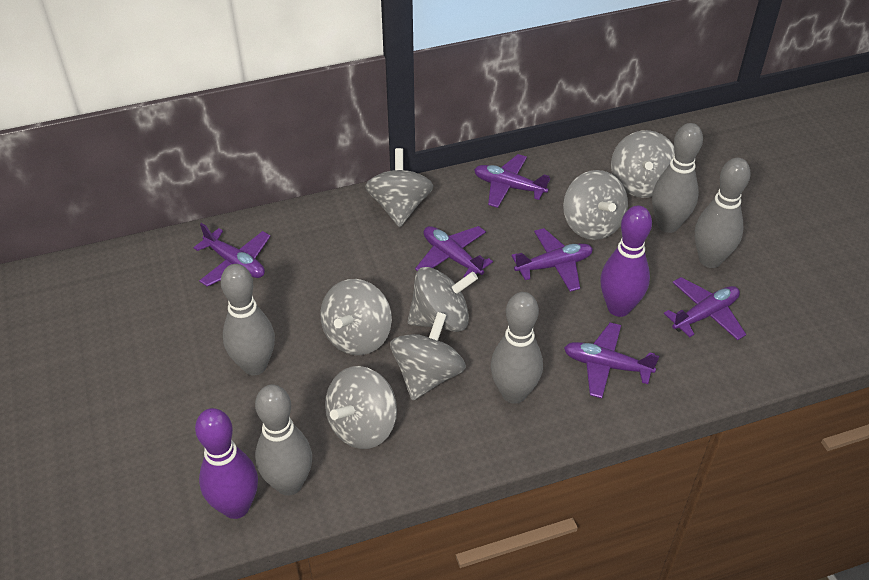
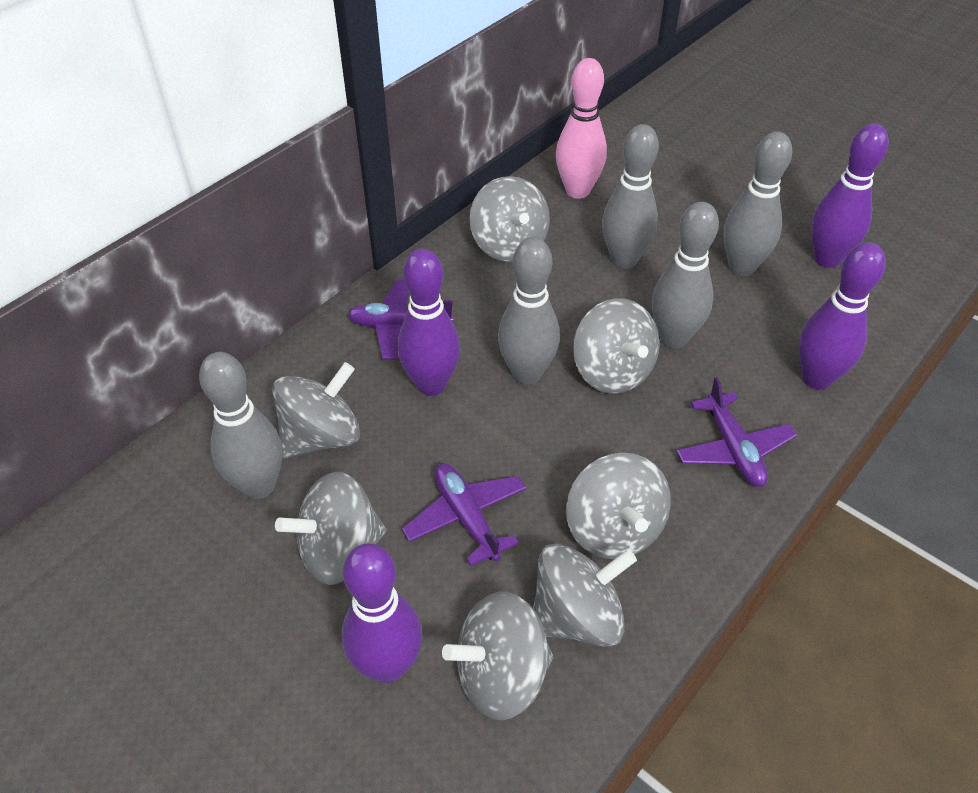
pink bowling pin: none = 0 -> [556,58,607,199] = 1
purple bowling pin: [195,408,258,519] [600,206,652,317] = 2 -> [342,543,422,683] [398,248,460,396] [799,242,886,390] [811,124,889,268] = 4
purple plane: [193,223,271,287] [415,226,493,277] [474,154,550,208] [511,228,593,292] [564,323,659,398] [664,277,746,340] = 6 -> [347,280,454,360] [402,463,526,566] [676,377,797,487] = 3

